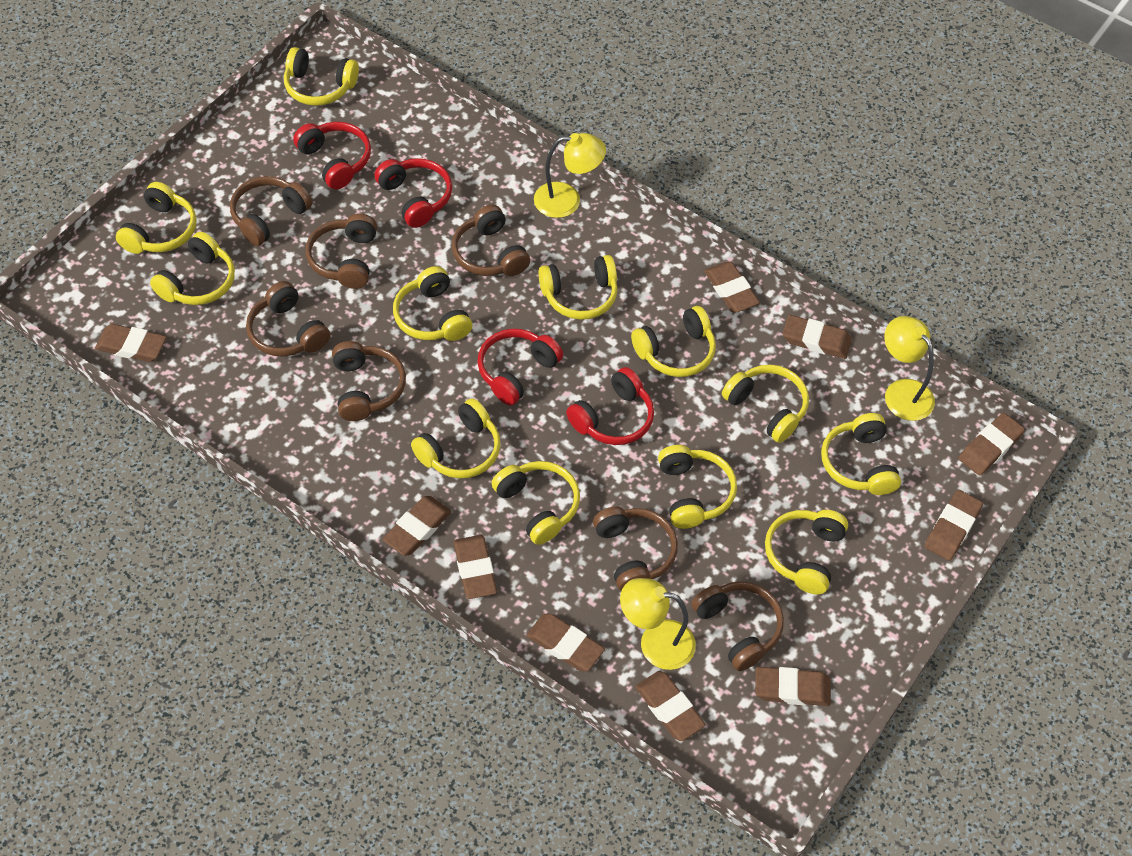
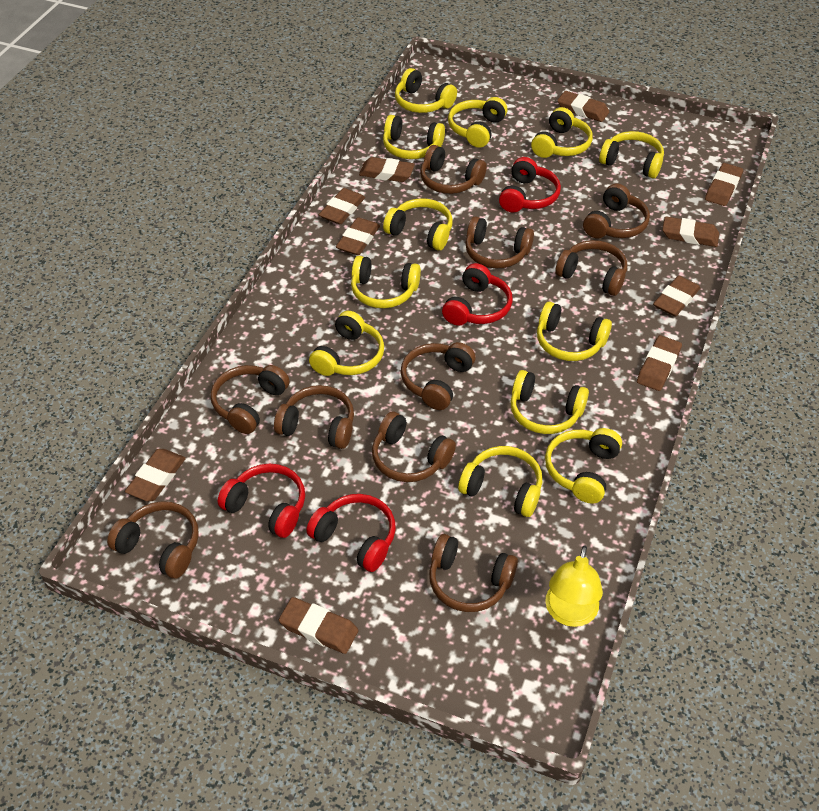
brown headphones: [230,176,312,246] [246,281,330,356] [306,214,377,289] [332,341,406,421] [452,205,530,276] [593,507,678,591] [691,581,784,671] = 7 -> [107,501,199,579] [211,365,290,434] [274,385,354,449] [372,412,456,482] [401,342,475,410] [420,145,487,194] [429,534,518,612] [465,216,534,268] [555,240,627,296] [583,184,650,238] = 10
yellow lamp: [534,133,606,218] [620,578,696,670] [884,316,935,421] = 3 -> [545,546,603,627] = 1

